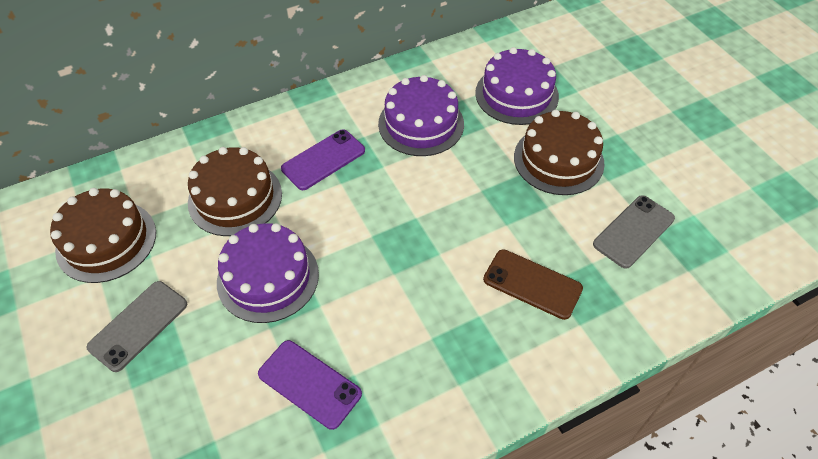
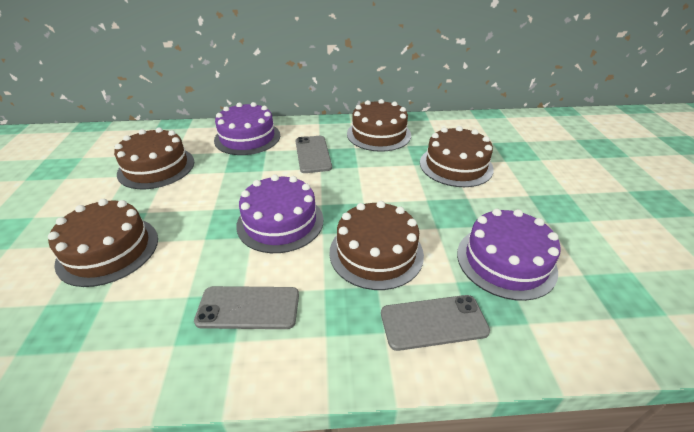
brown cake: [50,188,156,283] [188,147,282,236] [514,110,605,195] = 3 -> [48,199,158,287] [114,127,194,189] [329,201,424,290] [347,99,411,152] [420,126,494,187] = 5
brown phone: [483,249,583,320] = 1 -> none = 0
grey phone: [86,281,187,372] [593,195,675,269] = 2 -> [194,286,299,329] [295,136,332,173] [381,295,490,351] = 3
purple phone: [258,340,362,430] [281,129,365,190] = 2 -> none = 0

